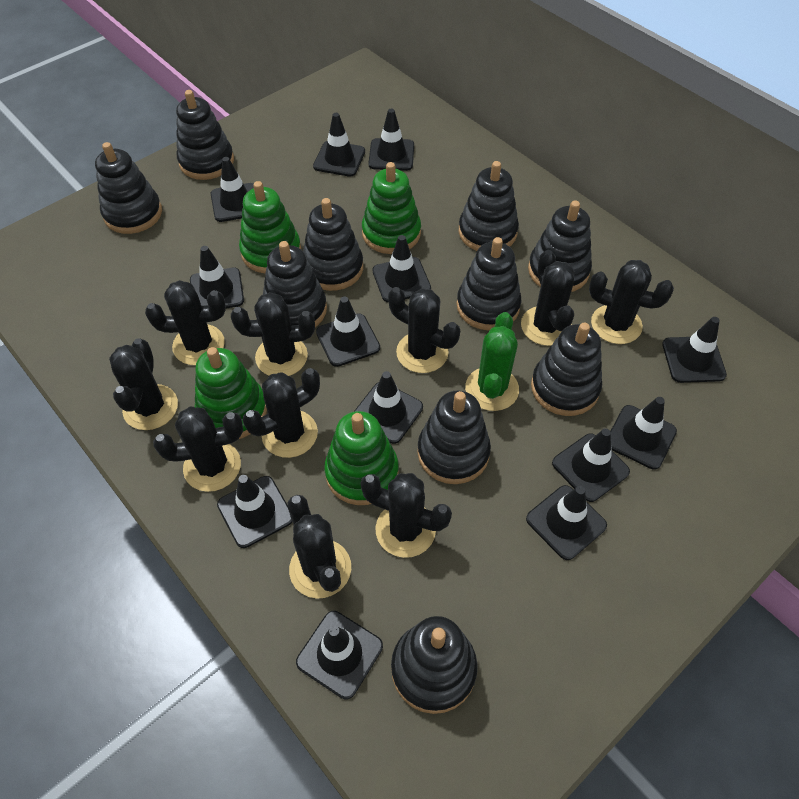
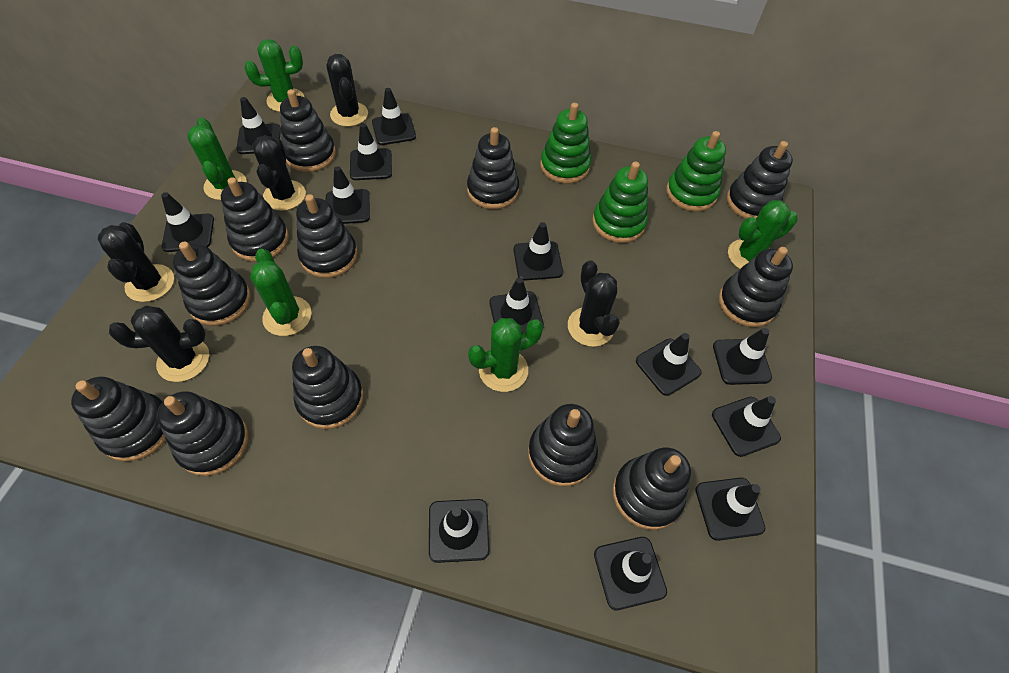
black cactus: [109,339,178,430] [145,280,226,365] [153,407,243,492] [231,292,315,376] [243,368,320,458] [287,495,351,599] [360,473,452,558] [388,287,460,373] [521,250,574,346] [589,260,674,344] = 10 -> [98,222,174,302] [109,306,209,382] [252,135,306,211] [327,54,368,127] [568,260,620,347] = 5
black stacking toy: [95,142,162,234] [176,90,234,180] [263,241,327,327] [303,198,363,291] [391,616,478,714] [417,391,491,484] [457,237,521,330] [459,161,519,251] [528,201,592,292] [531,323,602,416] = 10 -> [71,377,166,462] [157,391,249,476] [173,242,251,326] [221,177,289,262] [280,89,336,172] [292,346,364,429] [296,194,358,278] [467,127,519,209] [528,404,598,487] [613,447,691,530] [719,247,793,327] [727,141,793,219] = 12
green cactus: [465,312,519,411] = 1 -> [187,118,247,200] [245,39,304,112] [250,249,312,336] [468,318,543,392] [728,200,797,269] = 5
green stacking toy: [195,347,267,439] [239,181,301,273] [324,411,399,505] [362,162,421,254] = 4 -> [540,103,591,184] [592,162,648,243] [666,131,726,212] = 3

